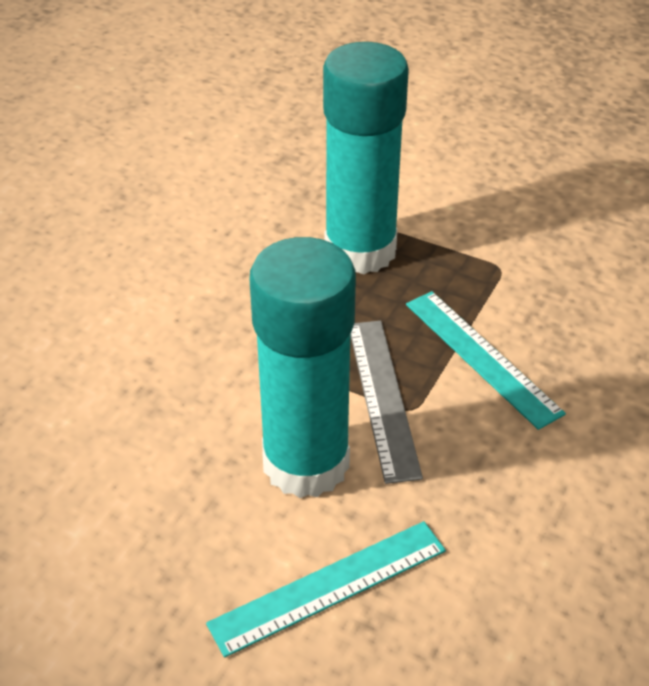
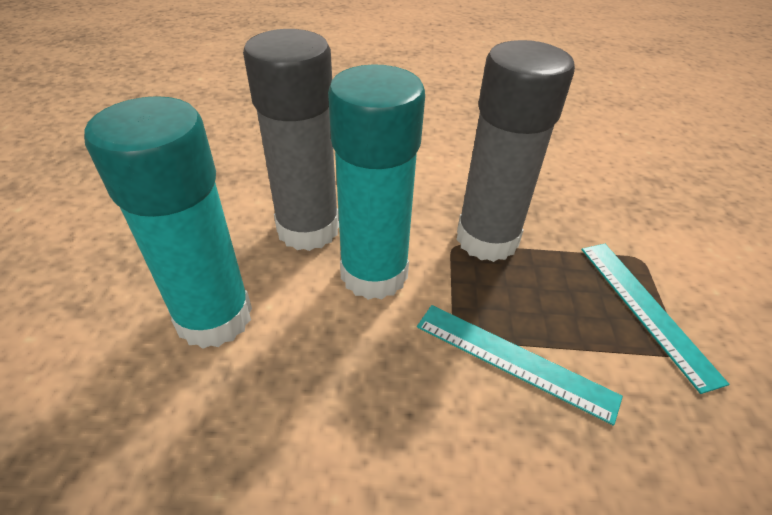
grey glue stick: none = 0 -> [243,29,339,251] [456,40,575,262] = 2
grey ruler: [350,320,423,484] = 1 -> none = 0

